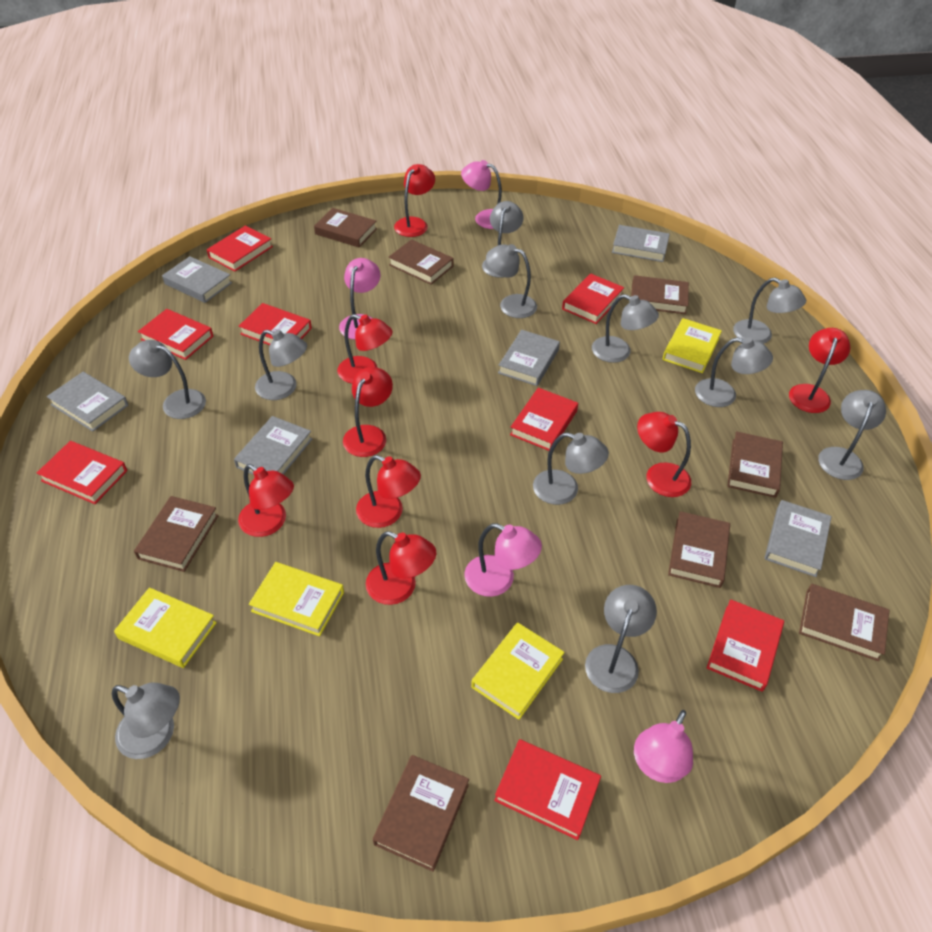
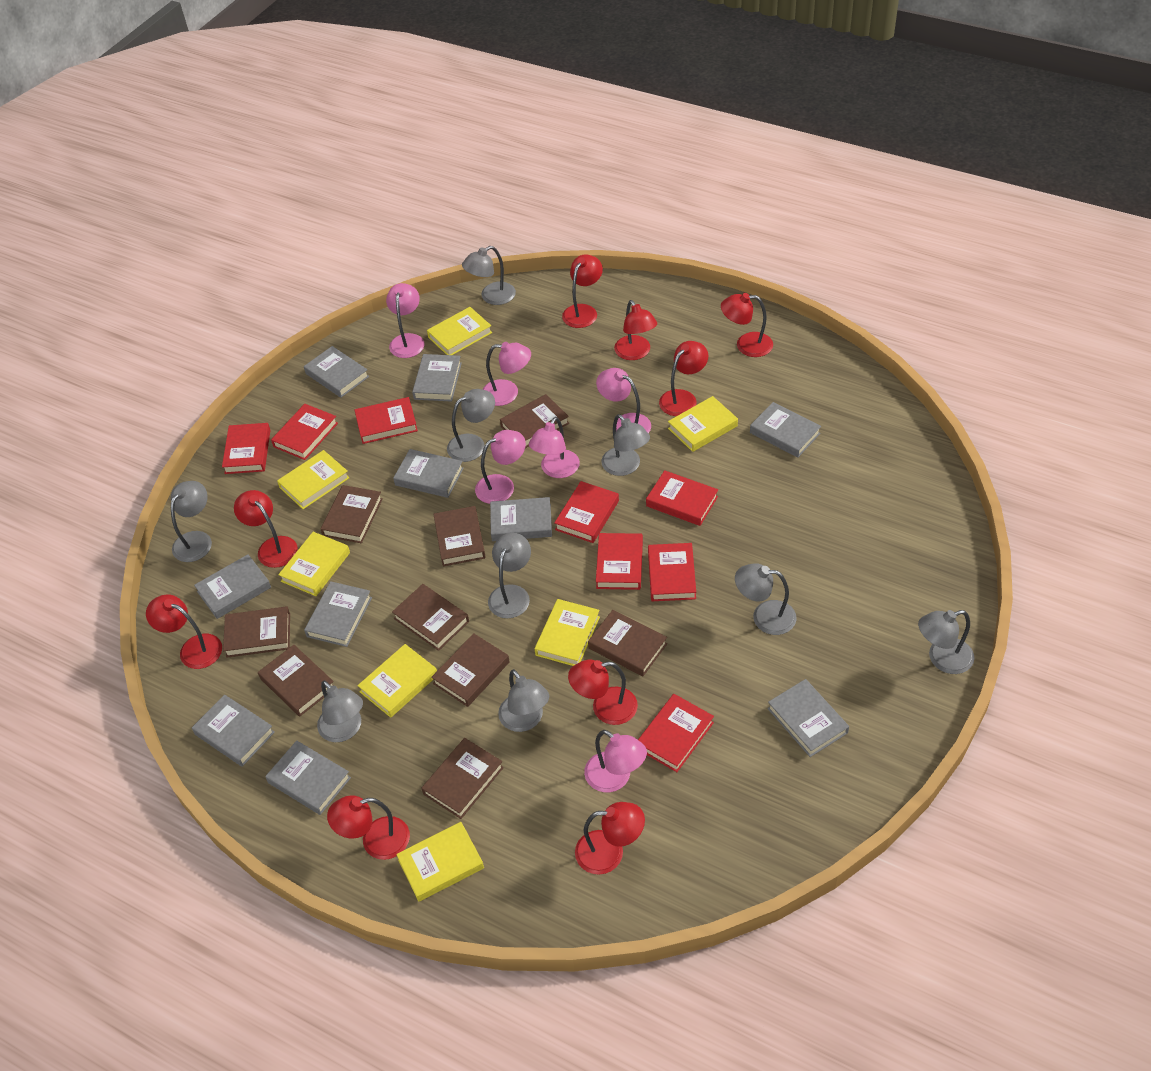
brown book: [134,496,219,572] [314,208,377,248] [373,755,469,872] [389,239,454,285] [631,275,689,314] [668,511,730,588] [727,431,783,498] [799,584,889,661] = 8 -> [223,606,290,658] [258,645,334,717] [321,485,383,543] [392,584,469,651] [421,738,504,819] [431,633,510,707] [433,506,486,566] [500,394,569,448] [588,610,667,677] = 9
grey book: [47,372,128,432] [162,256,232,303] [234,416,312,475] [498,330,560,386] [612,225,670,262] [765,500,832,577] = 6 -> [192,695,275,767] [194,554,271,619] [265,740,351,815] [304,346,369,398] [304,581,372,647] [393,449,464,498] [412,354,462,402] [490,497,552,541] [750,402,821,458] [767,679,849,757] = 10
grey lamp: [112,683,180,759] [129,340,206,419] [255,330,307,400] [482,201,524,278] [486,244,537,318] [533,432,609,505] [585,585,657,693] [592,294,659,363] [695,337,773,407] [733,278,806,344] [818,390,886,480] = 11 -> [171,481,212,562] [317,680,363,742] [447,389,495,462] [462,246,516,305] [488,533,531,619] [498,669,549,732] [601,414,650,476] [735,563,797,635] [918,610,975,674] = 9
pink lamp: [339,258,380,340] [461,160,502,229] [464,523,542,597] [634,710,693,783] = 4 -> [386,283,424,358] [475,430,526,504] [483,342,531,406] [529,417,580,478] [584,730,647,792] [596,368,651,433] = 6
red lamp: [238,464,294,537] [337,314,392,384] [343,367,393,457] [356,455,421,528] [366,531,436,605] [394,164,435,237] [637,412,691,497] [789,328,850,413] = 8 -> [146,594,222,669] [234,490,298,568] [327,795,410,860] [562,254,603,328] [568,660,638,725] [575,802,645,874] [614,300,657,360] [659,341,708,416] [721,293,773,357] = 9
yellow book: [114,587,217,668] [249,562,344,636] [471,622,565,720] [663,318,722,373] = 4 -> [277,450,350,509] [278,532,350,596] [357,644,437,718] [396,822,484,901] [427,307,492,355] [535,599,600,666] [668,396,738,452] = 7

